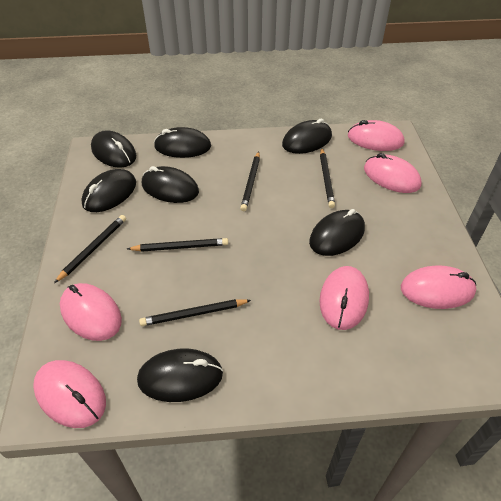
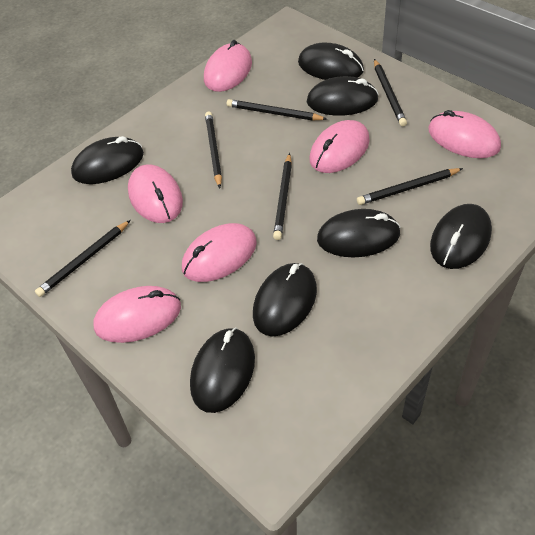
black pencil: [54,215,126,283] [127,238,228,252] [139,299,251,326] [240,151,260,211] [320,148,335,208] = 5 -> [35,220,131,297] [205,112,222,188] [227,99,327,121] [273,153,292,240] [357,168,463,205] [374,59,407,126] = 6

